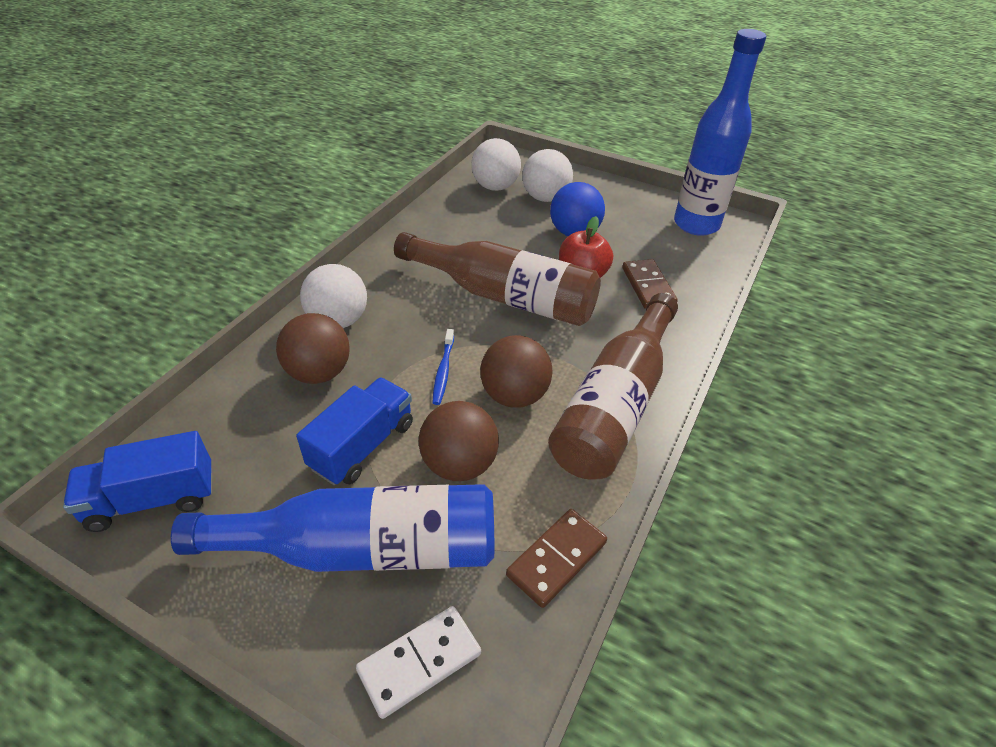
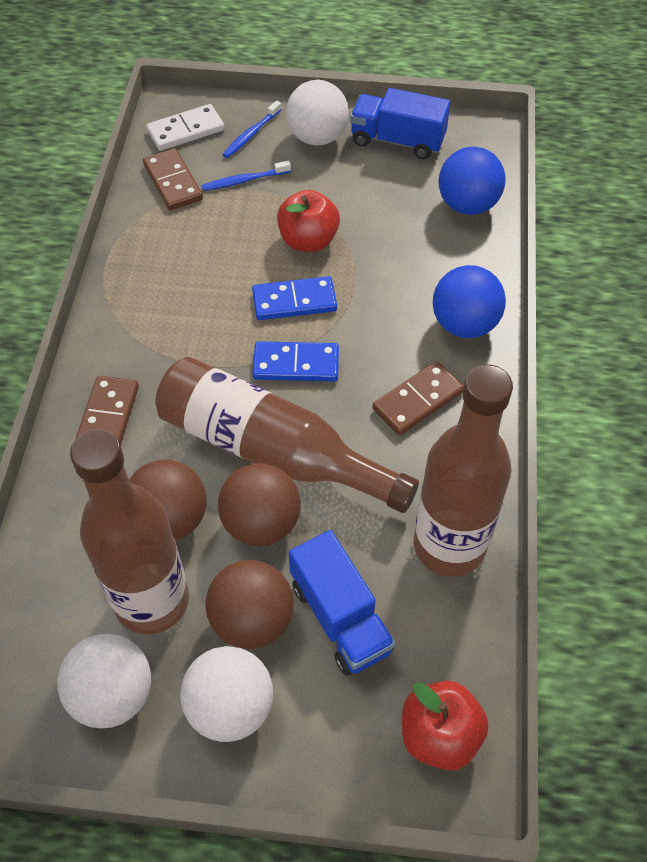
blue ball: [550,182,605,236] = 1 -> [433,265,506,338] [438,147,506,215] = 2
blue bottle: [171,484,494,572] [674,29,766,236] = 2 -> none = 0
blue domino: none = 0 -> [252,276,337,320] [252,341,339,381] = 2
blue toothbrush: [433,329,454,405] = 1 -> [202,161,291,191] [222,101,282,158] = 2
brown bottle: [394,232,601,326] [548,293,678,479] = 2 -> [70,429,189,634] [155,357,419,513] [414,364,513,577] = 3
brown domino: [506,509,607,608] [622,259,678,309] = 2 -> [76,376,139,445] [143,148,203,210] [372,361,464,435] = 3
red apple: [559,216,613,278] = 1 -> [277,190,340,252] [402,681,488,771] = 2

